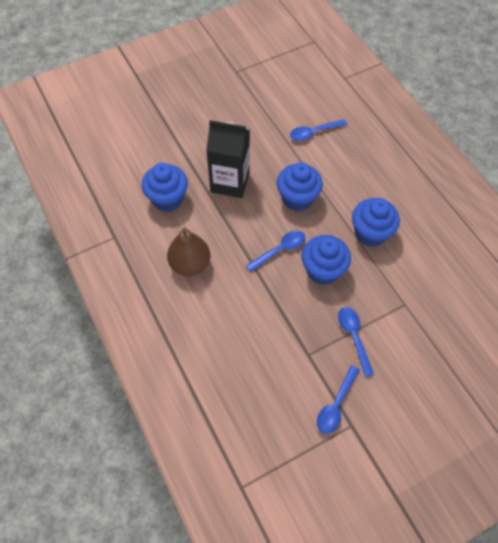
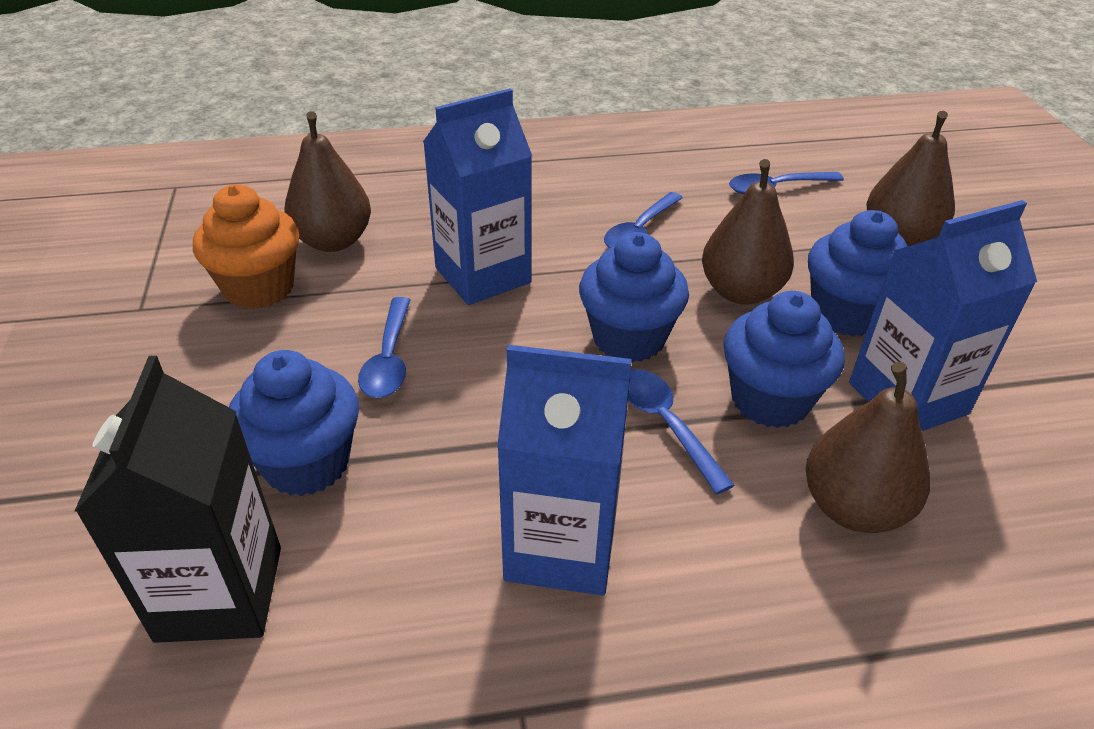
blue carton: none = 0 -> [423,88,532,305] [497,345,632,595] [849,200,1037,431] = 3
brown pear: [167,228,210,276] = 1 -> [284,111,371,252] [702,159,794,304] [806,362,930,533] [867,111,955,246] = 4
orange cupcake: none = 0 -> [193,184,299,309] = 1

